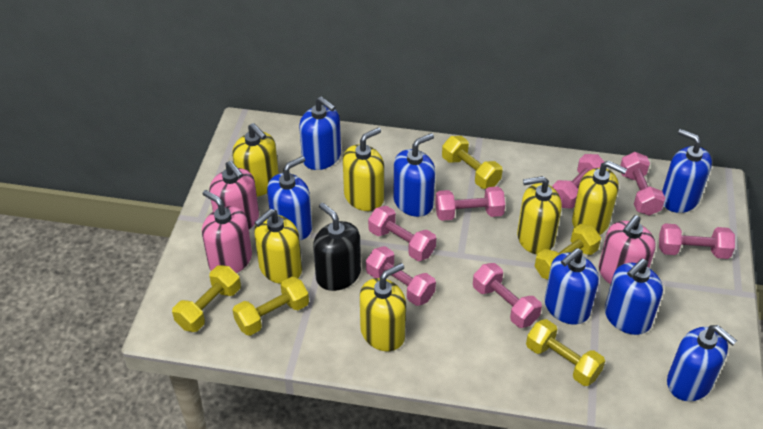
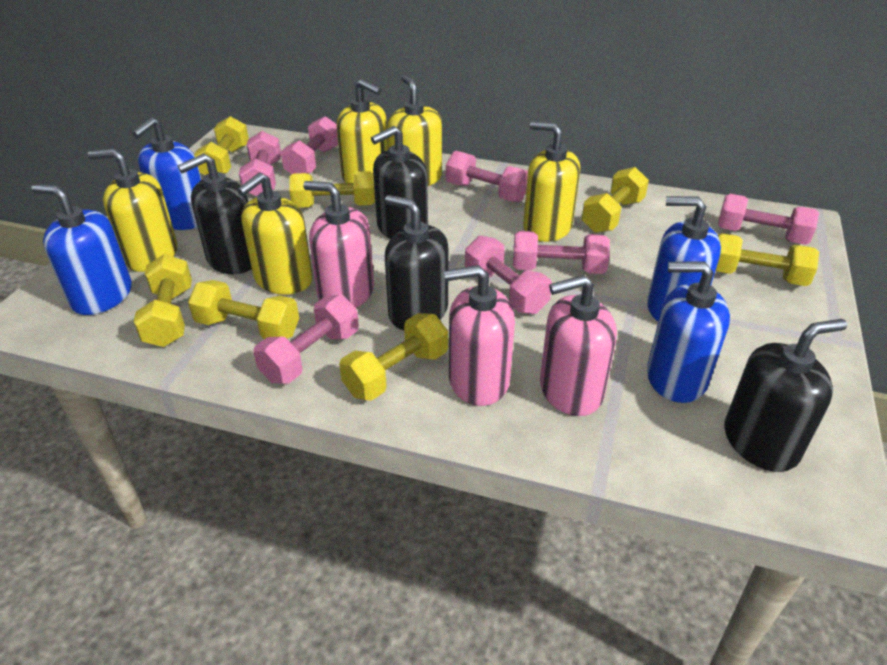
black soap dispenser: [313,203,361,291] = 1 -> [177,153,252,274] [371,126,428,239] [385,195,449,330] [724,319,847,472] = 4
blue soap dispenser: [267,156,312,240] [299,96,341,170] [393,133,435,217] [544,248,599,325] [605,259,663,335] [662,129,712,213] [667,325,737,401] = 7 -> [31,184,131,315] [132,117,201,230] [647,196,721,321] [647,261,730,403] = 4
yellow dumbbell: [172,265,241,332] [233,277,309,336] [442,136,503,189] [526,319,605,386] [534,224,601,279] = 5 -> [133,254,192,347] [188,280,299,339] [194,116,249,175] [289,171,375,208] [339,313,448,401] [582,167,649,233] [716,233,819,286] = 7
yellow soap dispenser: [232,123,279,196] [254,209,302,284] [343,127,384,211] [360,263,406,351] [517,176,562,254] [572,161,627,235] = 6 -> [88,149,178,272] [237,173,313,295] [337,79,388,183] [387,75,442,186] [523,121,580,242] = 5

